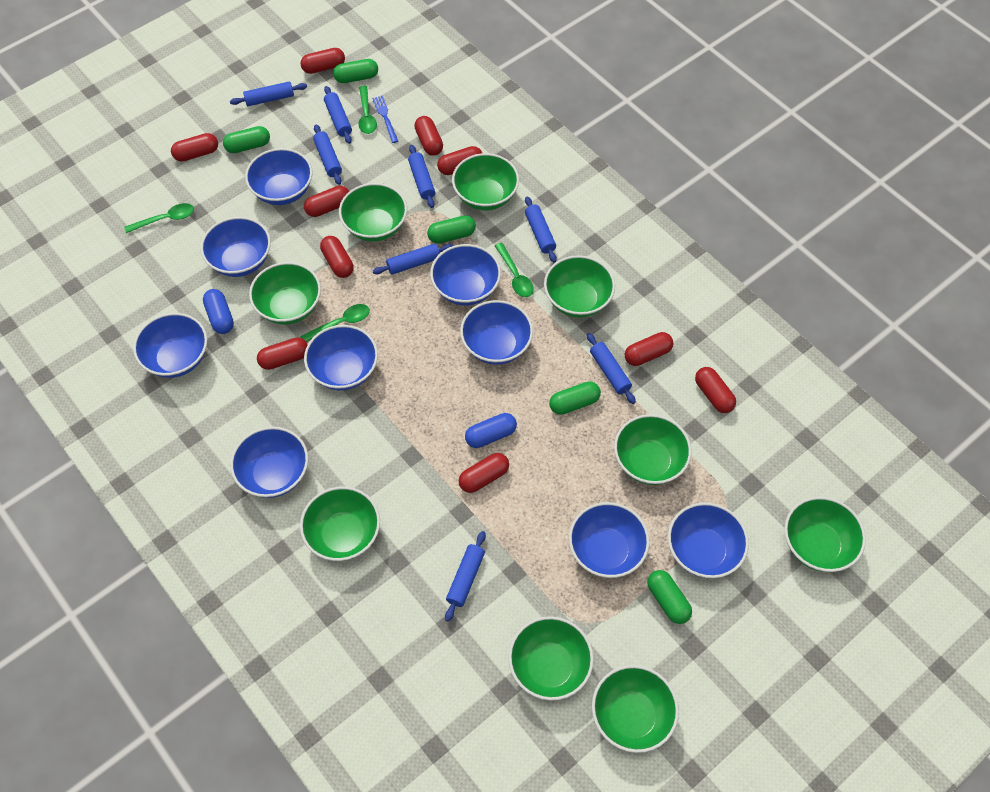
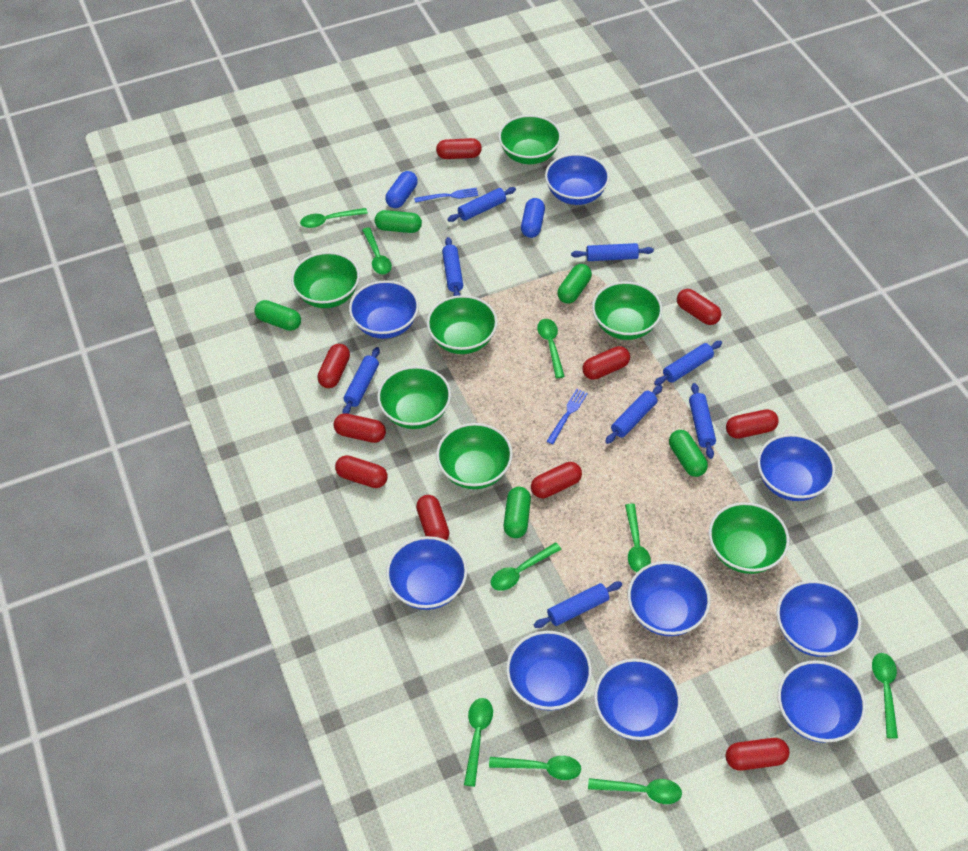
blue fork: [372,95,398,143] = 1 -> [414,188,479,203] [547,389,588,444] = 2
green bowl: [249,262,321,324] [300,487,380,561] [339,183,407,242] [452,153,519,211] [508,616,594,701] [544,255,615,318] [592,665,679,753] [614,414,692,485] [784,497,866,572] = 9 -> [291,252,360,308] [377,366,451,429] [427,295,497,354] [436,423,513,489] [498,115,561,164] [592,281,662,340] [709,502,789,574] = 7
green spoon: [124,203,194,233] [300,304,370,342] [358,86,377,134] [495,243,534,297] = 4 -> [300,208,368,228] [362,227,392,275] [464,698,493,787] [489,756,581,780] [491,542,562,591] [537,319,565,378] [588,778,682,804] [625,504,651,572] [872,653,898,739] = 9

